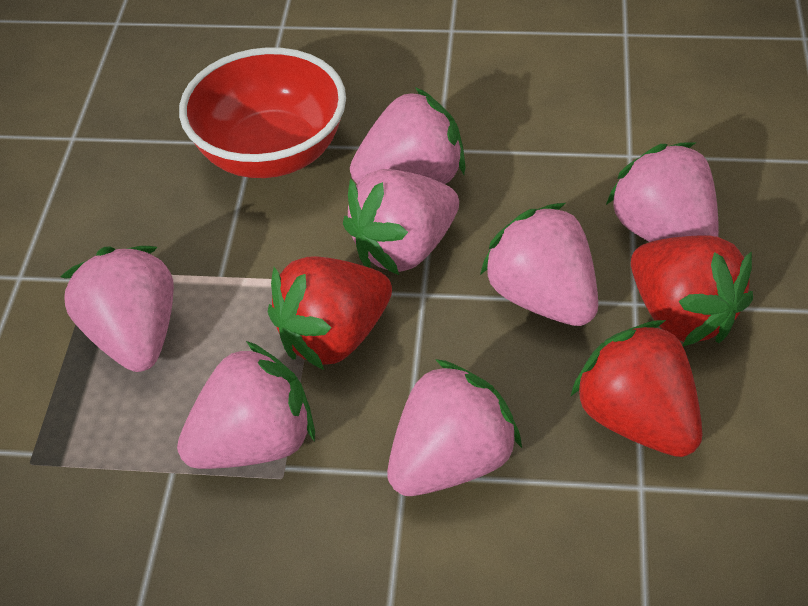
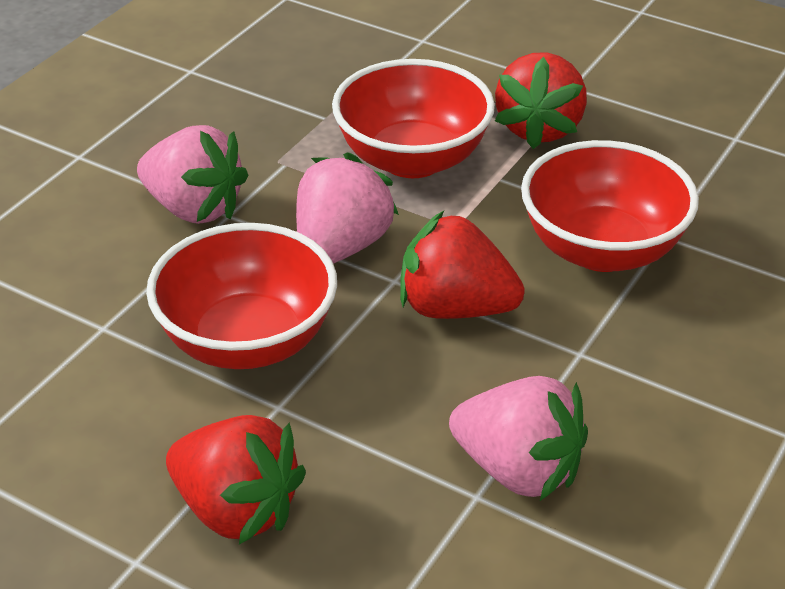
pink strawberry: [60,246,174,372] [177,341,315,469] [343,169,459,275] [350,87,466,184] [387,359,522,496] [480,203,598,326] [606,142,719,242] = 7 -> [137,125,248,224] [296,152,399,264] [449,376,588,501] = 3
red bowl: [179,47,346,178] = 1 -> [146,223,337,369] [332,59,495,178] [521,140,699,272] = 3

